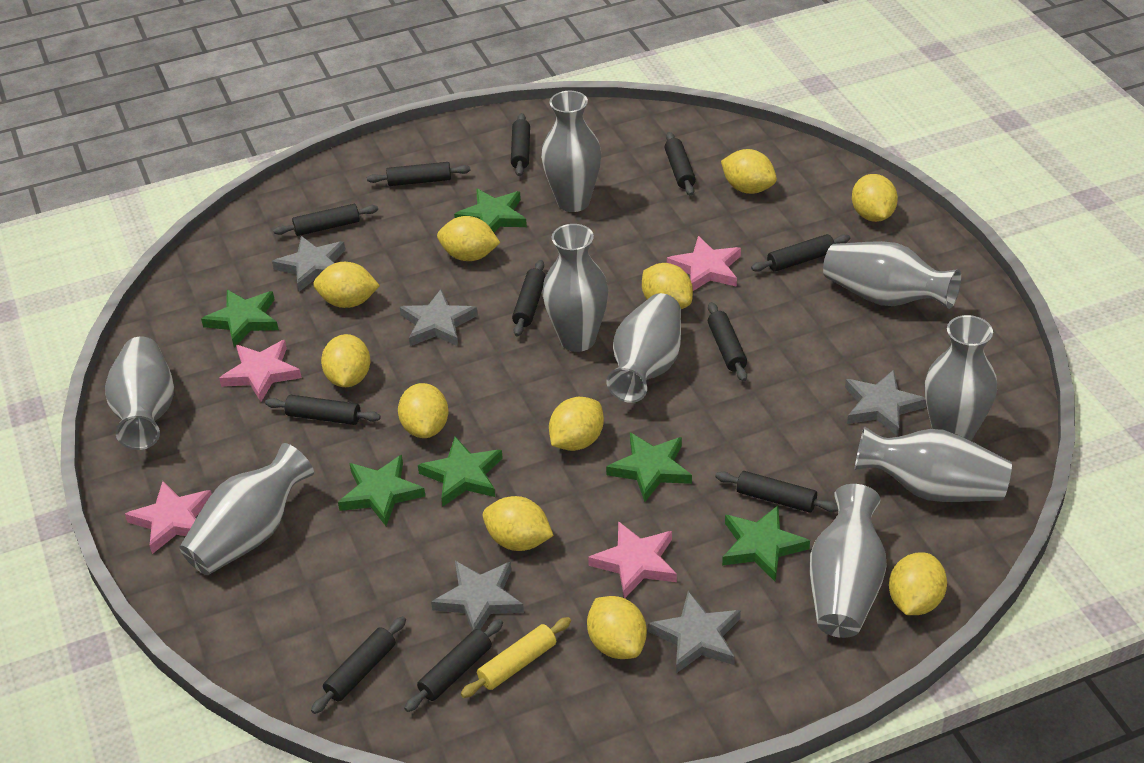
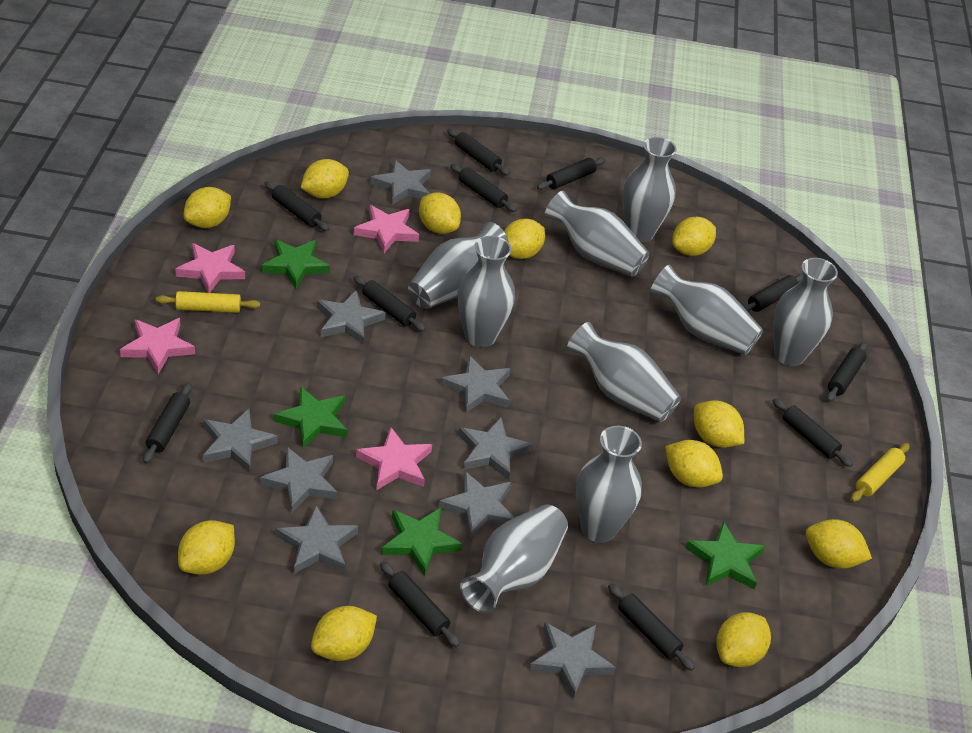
green star: [201,290,279,347] [338,455,425,526] [418,437,503,506] [454,189,527,233] [606,432,692,502] [722,506,810,582] = 6 -> [261,239,330,289] [274,386,347,448] [381,508,462,577] [686,521,765,589] = 4
grey star: [272,236,345,292] [400,289,478,347] [431,561,524,631] [648,591,741,673] [845,370,926,436] = 5 -> [203,409,278,473] [260,447,337,514] [276,505,358,574] [317,290,386,345] [370,160,431,205] [438,471,514,538] [441,355,510,414] [458,417,533,480] [529,622,616,699] = 9
yellow rolling pin: [461,617,571,698] = 1 -> [156,291,260,313] [851,443,910,502] = 2

